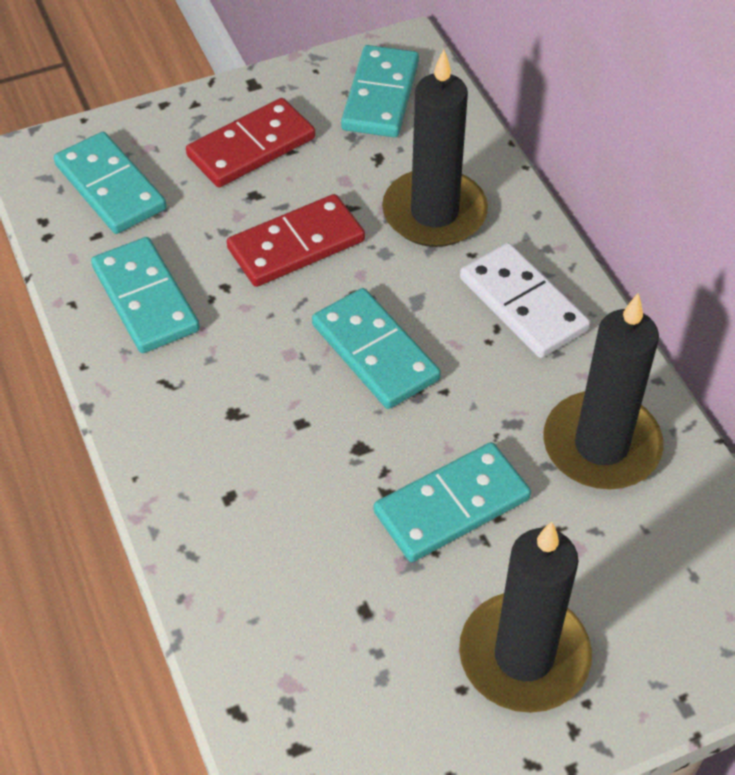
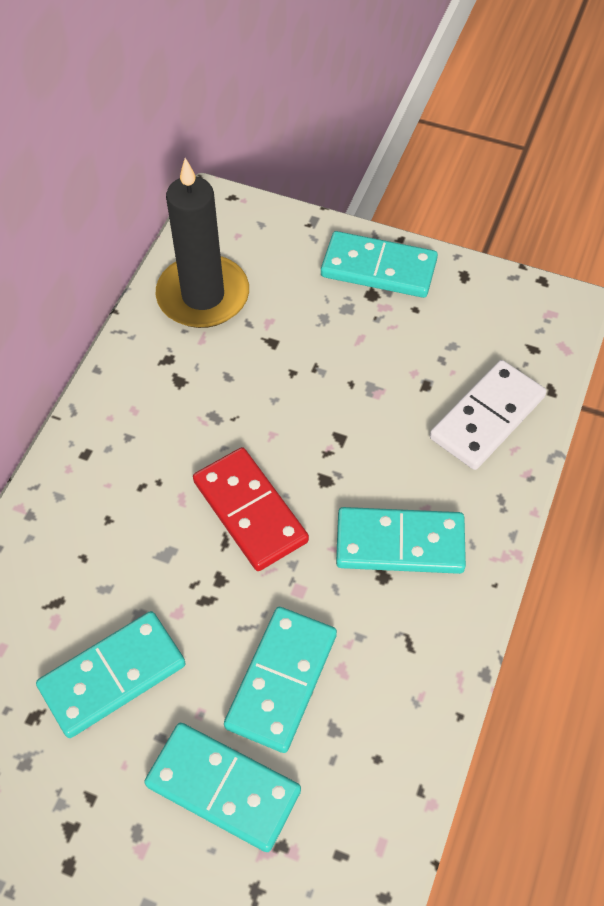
black candle: [382,50,488,247] [459,522,592,713] [543,293,663,489] = 3 -> [156,158,249,328] = 1
red domino: [186,98,315,187] [227,194,365,287] = 2 -> [193,447,309,571] = 1

